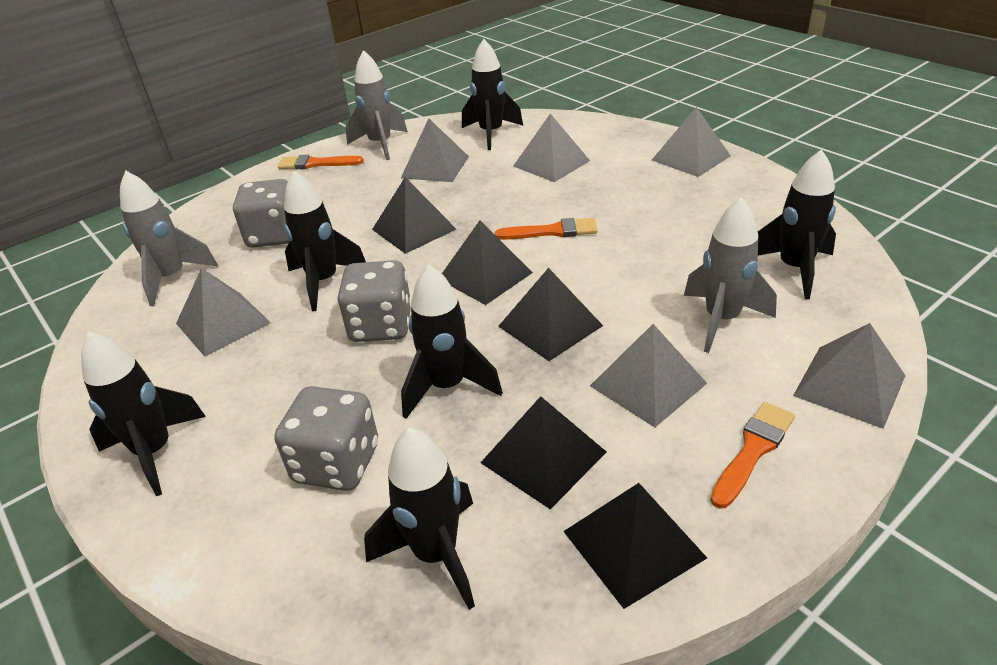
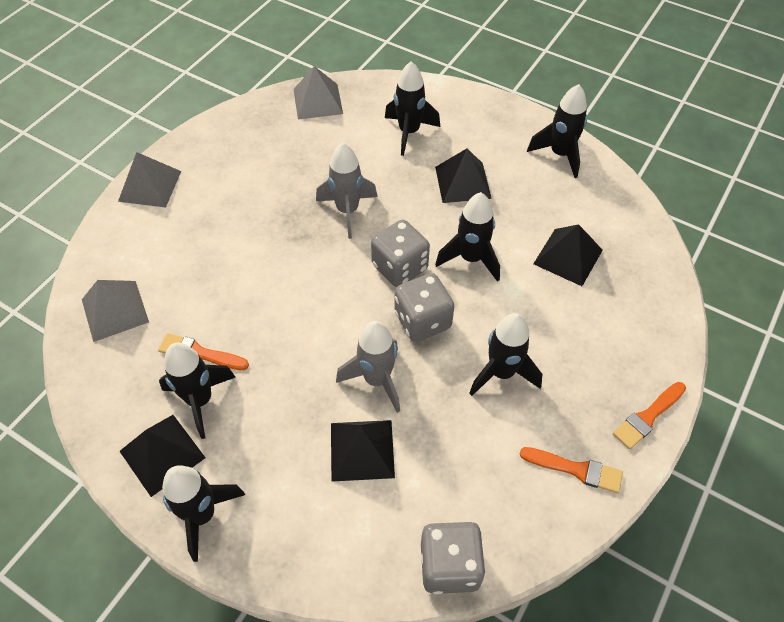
black pyramid: [372,177,456,254] [442,220,533,305] [481,396,606,509] [498,268,603,361] [563,483,707,609] = 5 -> [120,415,206,497] [331,420,395,482] [435,149,492,203] [533,224,603,286] = 4
grey pyramid: [176,268,271,357] [401,118,469,182] [513,114,590,182] [590,324,707,427] [652,107,731,177] [793,323,905,429] = 6 -> [82,280,149,342] [118,152,181,208] [293,66,343,119] = 3
grey rocket: [120,171,218,306] [346,50,408,160] [684,197,777,353] = 3 -> [316,142,378,239] [336,321,400,413] = 2

